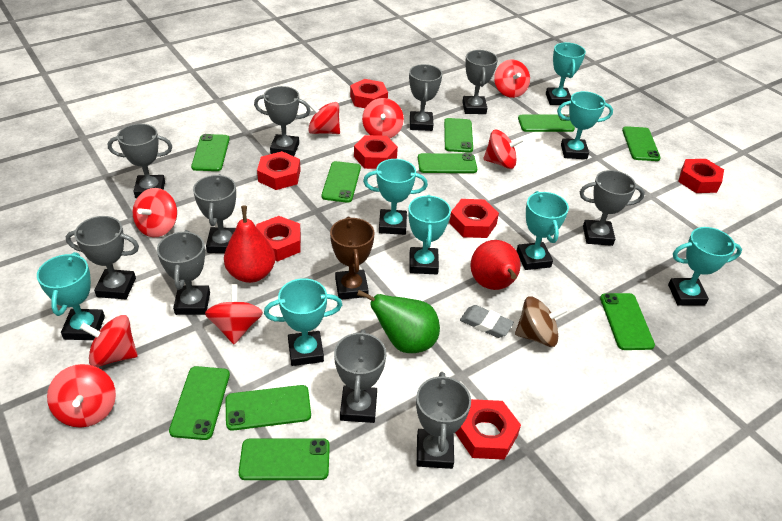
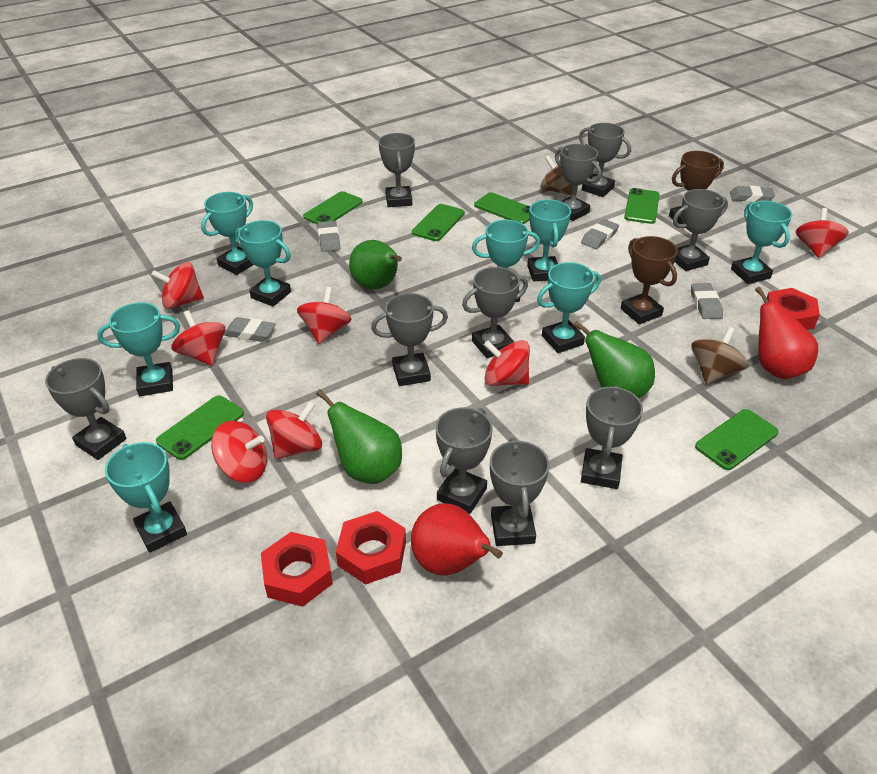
brown spinning top: [515,296,568,347] = 1 -> [540,155,572,196] [691,327,749,384] = 2
brown trophy: [330,217,375,300] = 1 -> [621,236,678,324] [669,151,724,224] = 2
green pear: [357,290,440,353] = 1 -> [316,389,402,484] [349,240,402,290] [573,321,655,398] = 3
green phone: [169,366,230,440] [191,134,230,171] [225,385,311,431] [239,438,330,480] [322,161,361,203] [418,153,477,173] [444,118,473,153] [518,114,575,132] [600,293,655,350] [622,126,661,161] = 10 -> [156,395,244,460] [303,191,363,224] [412,204,465,241] [474,192,530,224] [624,188,660,224] [695,409,778,470] = 6
grey eraser: [460,305,514,338] = 1 -> [224,317,276,342] [317,221,340,252] [581,219,619,249] [691,283,723,319] [730,186,775,202] = 5
red nut: [256,216,301,261] [257,151,301,190] [350,79,388,108] [354,135,398,169] [450,199,499,238] [455,399,521,460] [678,159,724,193] = 7 -> [261,532,333,607] [336,511,406,585] [767,288,820,330] = 3
red spinning top: [47,364,116,428] [80,315,138,367] [133,188,177,237] [205,284,263,344] [307,101,340,134] [362,98,404,139] [483,130,524,169] [494,60,530,98] = 8 -> [151,262,204,309] [171,310,226,366] [211,421,267,483] [266,401,322,459] [297,287,352,344] [484,340,530,386] [795,208,849,258] = 7

